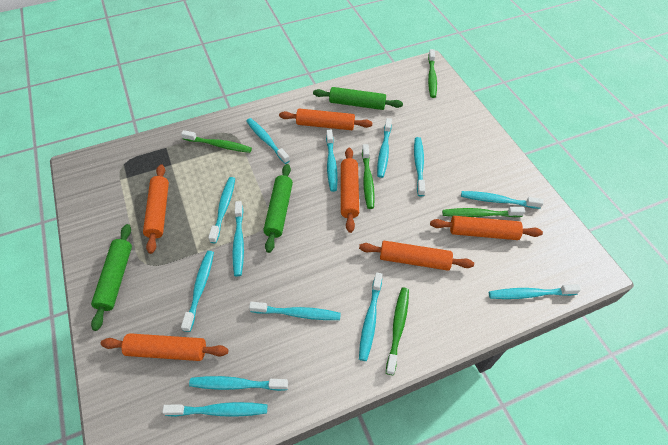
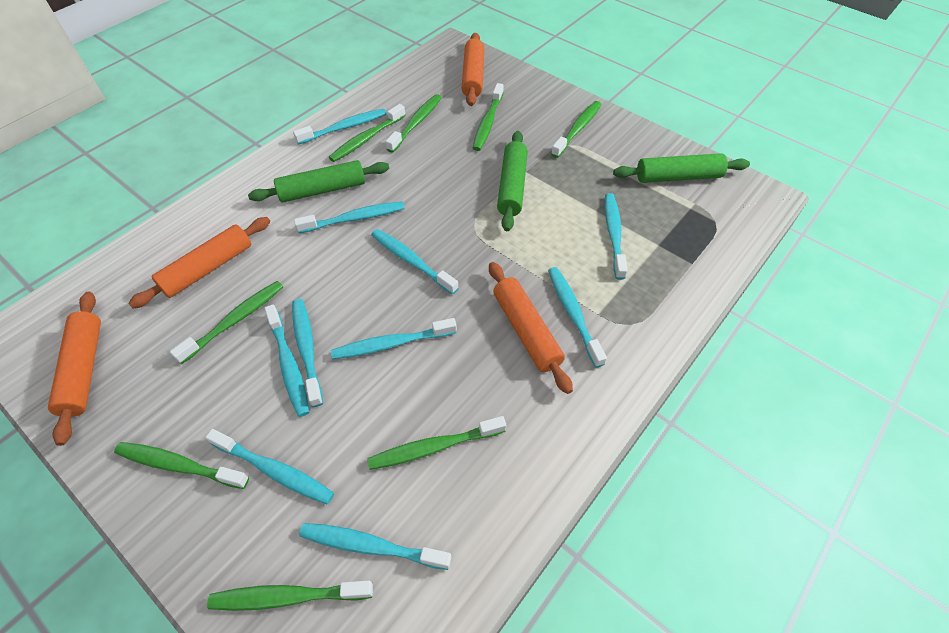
green toothbrush: [181,130,252,153] [362,144,375,209] [386,287,409,375] [428,49,437,98] [442,207,525,217] = 5 -> [114,442,249,489] [170,281,283,364] [207,581,373,611] [329,104,405,162] [367,416,506,470] [386,94,442,153] [473,83,504,151] [551,101,602,158] = 8
orange rolling pin: [100,333,228,361] [143,164,169,254] [279,108,373,130] [341,148,359,233] [359,241,474,270] [430,216,543,240] = 6 -> [48,292,101,446] [128,217,270,309] [462,33,484,106] [489,262,573,394] = 4
turquoise toothbrush: [162,402,267,417] [181,251,214,332] [189,376,288,391] [208,177,235,243] [232,201,244,276] [246,118,290,164] [249,302,341,320] [326,130,338,192] [359,272,383,361] [377,118,392,178] [414,137,425,197] [461,191,543,209] [489,284,581,299] = 13 -> [205,429,334,504] [265,304,310,417] [292,299,323,407] [293,109,387,144] [294,201,405,233] [299,523,451,570] [331,318,457,359] [371,229,458,295] [548,267,607,368] [605,193,628,280] = 10

